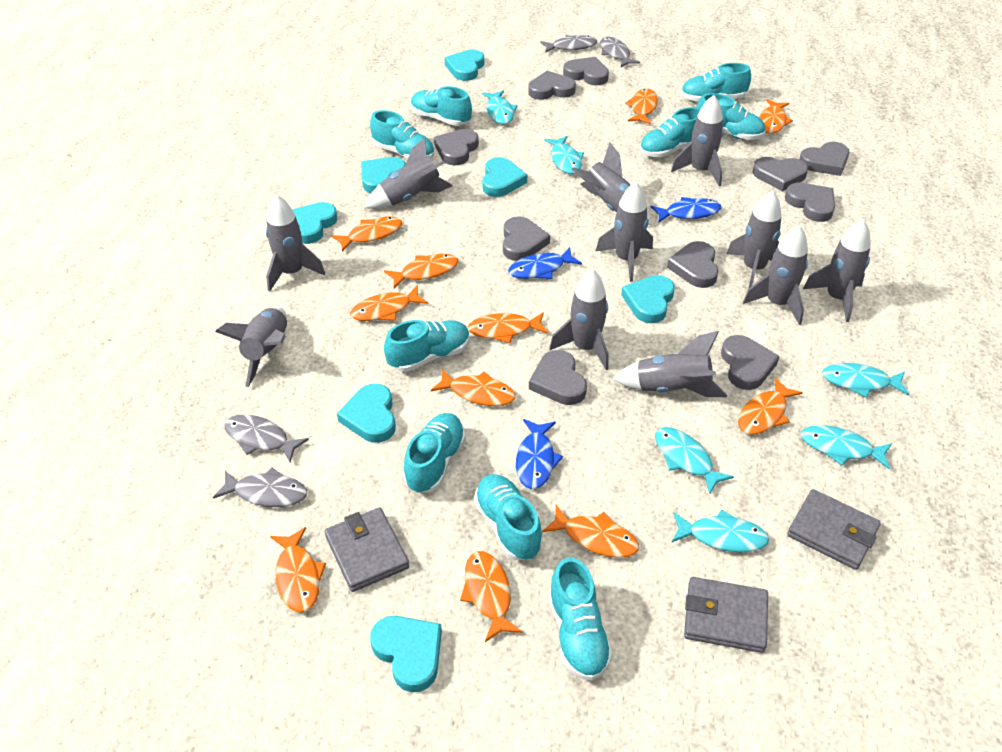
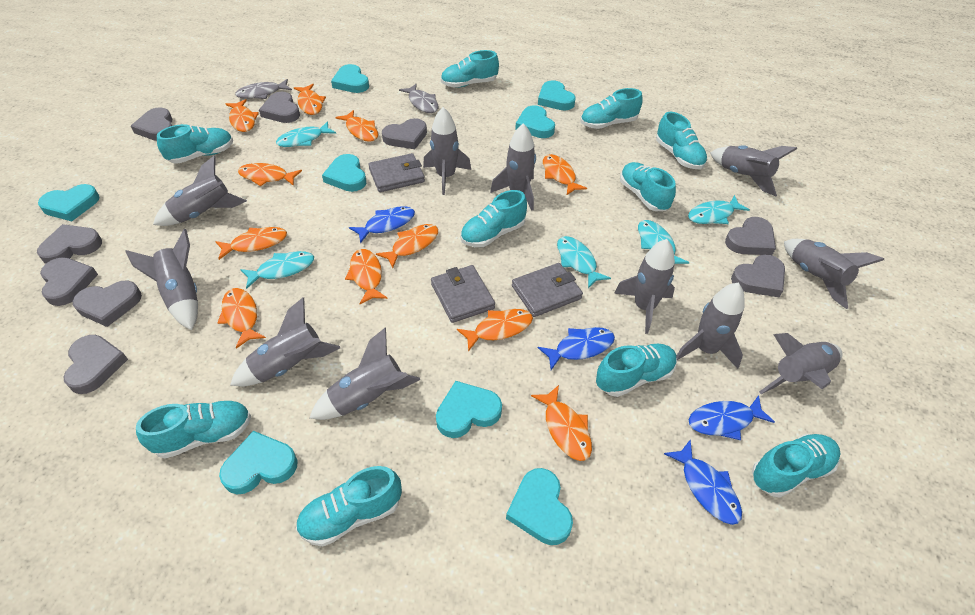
blue fish: [508,247,582,279] [516,419,563,489] [651,197,721,223] = 3 -> [349,206,415,244] [538,327,615,370] [664,440,742,525] [689,395,775,440] = 4
grey fish: [213,468,307,507] [224,415,309,462] [540,35,597,53] [600,37,640,67] = 4 -> [235,79,292,99] [399,84,439,113] = 2
grey heart: [434,129,479,165] [503,216,550,261] [528,71,576,100] [529,350,587,405] [563,57,609,85] [667,241,719,288] [721,335,779,390] [752,157,808,191] [785,183,835,222] [799,142,850,176] = 10 -> [37,224,102,264] [40,257,98,306] [63,335,128,394] [72,281,142,327] [131,107,172,141] [259,92,300,123] [382,118,427,149] [725,217,776,255] [731,254,785,297] = 9
turquoise fish: [482,90,517,124] [544,136,584,174] [655,427,734,495] [672,509,769,552] [801,425,892,469] [822,363,909,398] = 6 -> [240,251,314,289] [276,121,336,147] [557,236,611,288] [638,220,690,264] [688,195,750,224] = 5
turquoise heart: [292,202,338,244] [337,384,396,443] [361,157,406,193] [370,616,442,692] [445,49,484,81] [482,157,527,197] [621,275,675,323] = 7 -> [38,184,99,221] [219,431,298,494] [322,154,366,192] [331,64,369,93] [436,381,502,438] [506,468,573,545] [515,105,555,138] [538,80,576,110] = 8
turquoise shoe: [370,110,434,159] [384,320,470,372] [403,413,466,493] [411,86,472,126] [474,474,543,560] [548,557,613,681] [640,107,701,157] [681,63,751,102] [696,93,765,140] = 9 -> [136,401,251,459] [157,124,233,164] [296,466,402,547] [441,50,499,88] [461,190,527,247] [581,88,643,129] [596,344,677,397] [620,162,676,211] [656,112,707,169] [752,434,841,498] = 10

